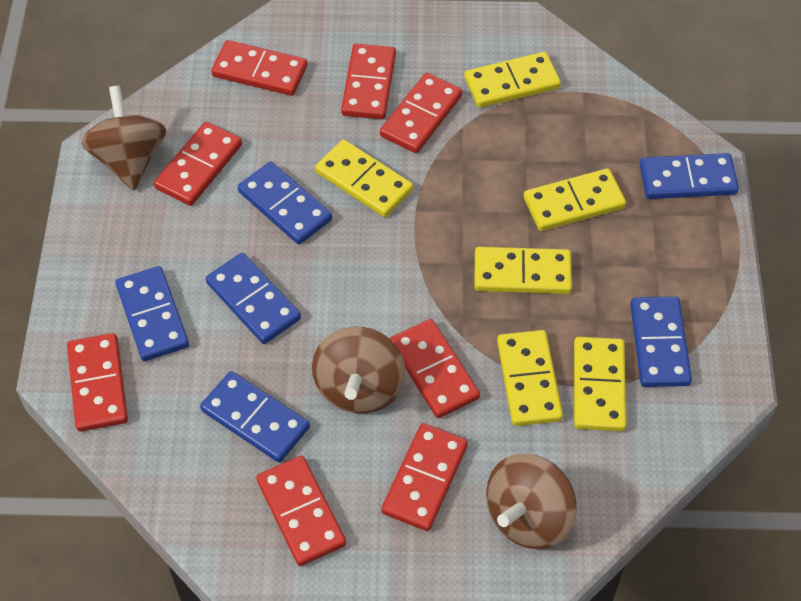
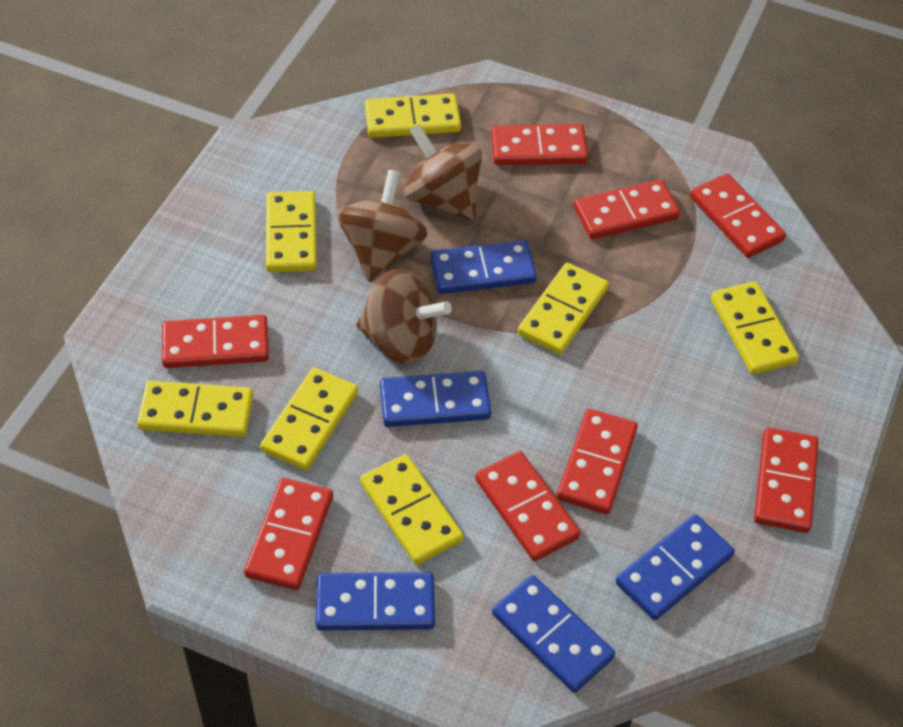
blue domino: [116,266,189,361] [200,371,310,462] [206,253,301,344] [238,161,332,245] [630,296,692,387] [640,153,739,199] = 6 -> [315,572,435,630] [380,371,491,427] [430,240,537,294] [492,575,615,693] [616,514,735,620] = 5
yellow domino: [315,139,413,217] [464,52,561,108] [474,247,572,294] [497,330,563,426] [524,168,626,231] [574,337,626,431] = 6 -> [137,381,253,437] [260,368,358,470] [266,191,317,272] [360,454,463,565] [365,93,461,138] [518,263,609,355] [711,281,799,375] = 7

